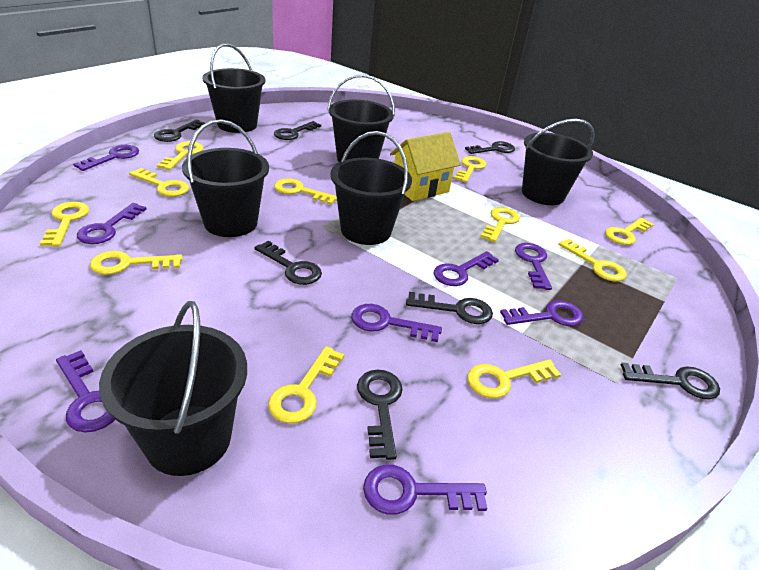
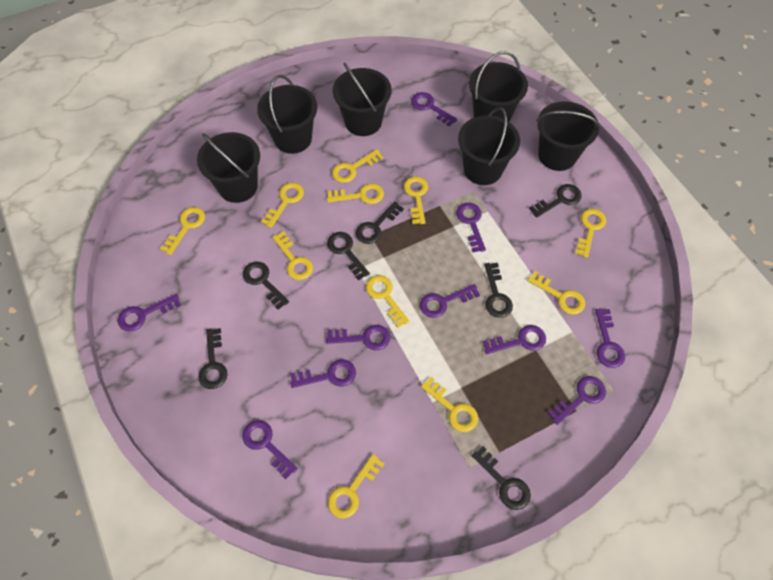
purple key: [56,350,115,432] [73,145,139,171] [77,203,147,244] [351,304,442,342] [363,465,487,515] [434,251,499,286] [500,300,583,326] [515,243,552,290] = 8 -> [118,294,181,331] [242,420,298,479] [290,359,356,388] [326,325,390,350] [411,92,457,127] [420,284,480,318] [456,203,486,253] [483,325,546,355] [548,376,606,425] [595,309,625,368] = 10
yellow house: [390,132,461,201] = 1 -> none = 0

